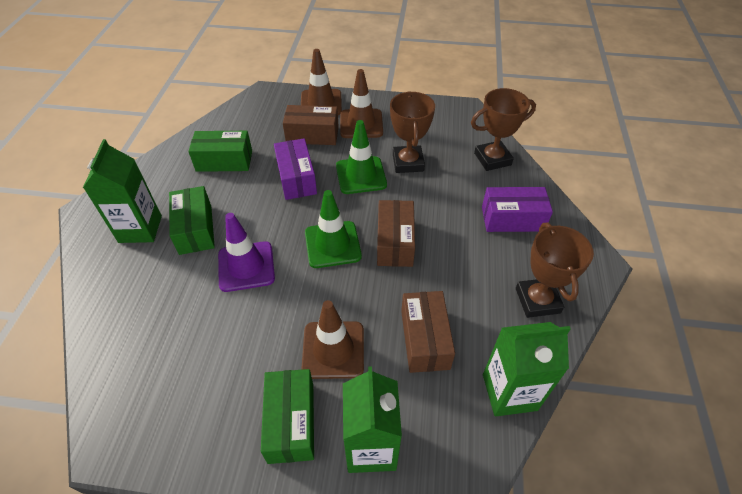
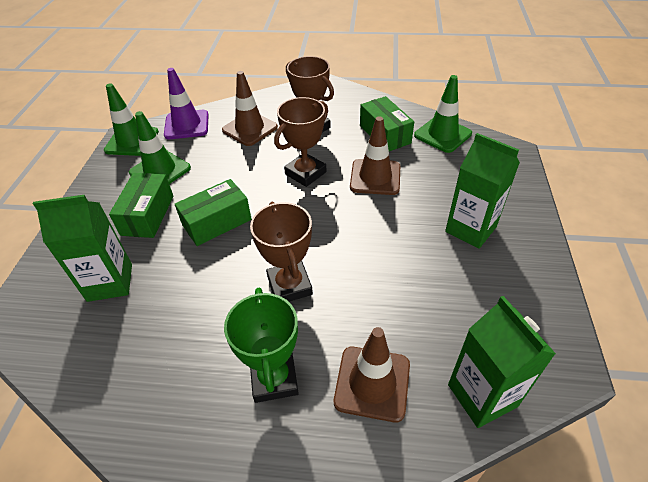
brown box: [283,105,339,145] [377,200,415,267] [401,291,455,373] = 3 -> none = 0
green traffic cone: [305,190,362,268] [336,120,387,194] = 2 -> [104,83,159,156] [129,111,191,184] [414,75,472,153] = 3
green trophy: none = 0 -> [224,288,299,403] = 1
purple box: [274,138,317,200] [482,187,553,232] = 2 -> none = 0

